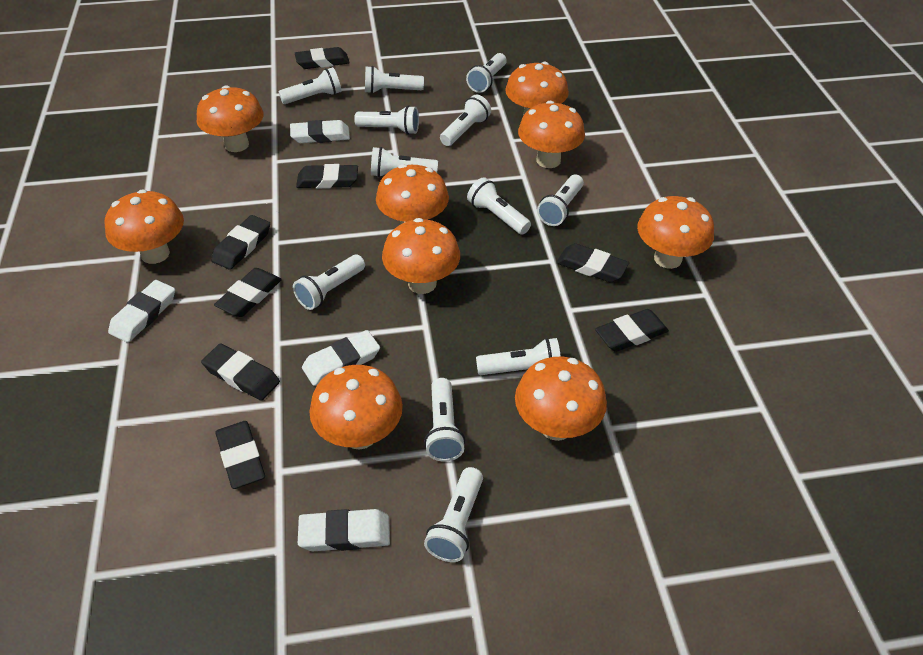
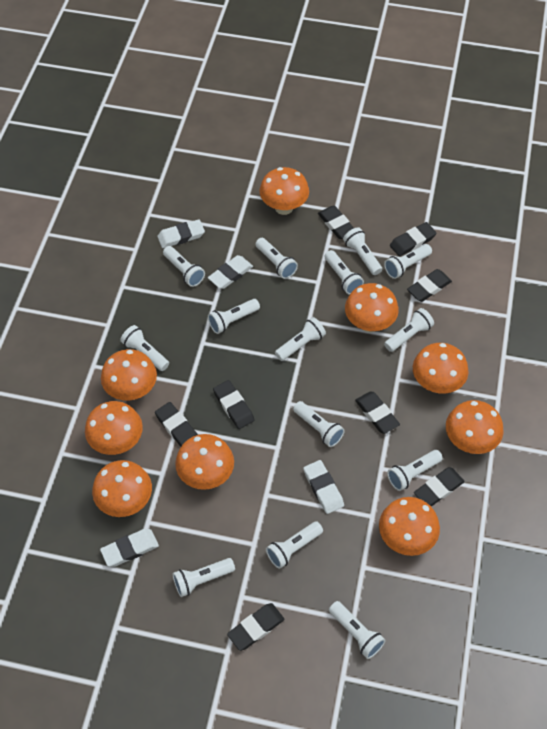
white flashlight: [279,67,341,104] [293,255,365,310] [354,105,419,135] [365,66,424,94] [371,147,438,177] [424,378,465,461] [424,467,483,562] [440,95,491,146] [466,53,507,93] [467,177,531,235] [476,338,561,375] [537,175,584,226] = 12 -> [120,325,169,371] [163,246,205,287] [173,558,235,597] [208,299,260,334] [256,238,298,279] [266,521,323,569] [275,317,326,361] [293,401,345,447] [325,250,364,294] [329,601,386,659] [343,227,382,275] [384,244,432,279] [384,308,434,352] [387,450,443,491] = 14

